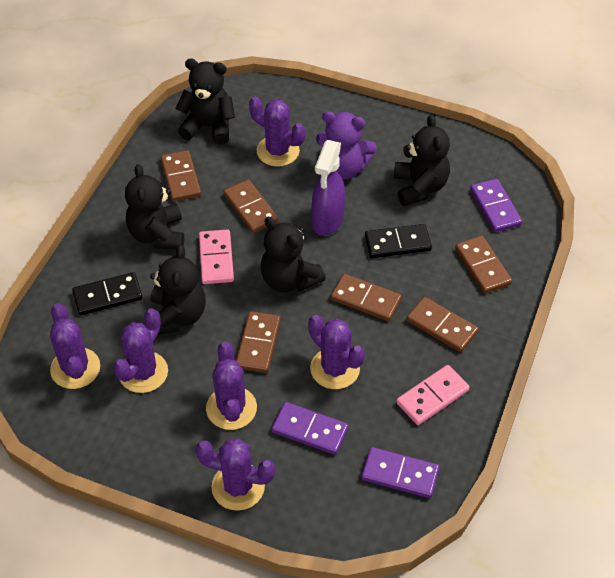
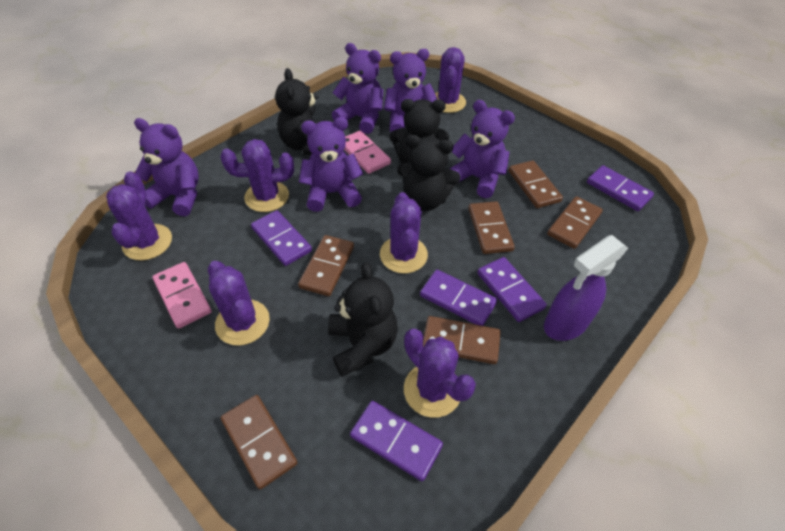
black domino: [72,272,142,315] [365,224,432,258] = 2 -> none = 0
black teddy bear: [125,164,184,250] [150,245,206,335] [175,59,235,145] [261,217,326,292] [393,115,450,206] = 5 -> [275,68,325,155] [328,262,398,377] [390,99,449,163] [397,135,461,211] = 4
purple domino: [272,402,349,455] [361,447,439,498] [470,179,522,232] = 3 -> [251,210,312,266] [350,401,443,481] [420,269,497,326] [477,257,547,322] [587,165,654,211] = 5
purple teddy bear: [316,111,377,180] = 1 -> [134,118,199,216] [299,117,363,212] [332,43,383,134] [384,49,438,132] [450,100,515,198] = 5

